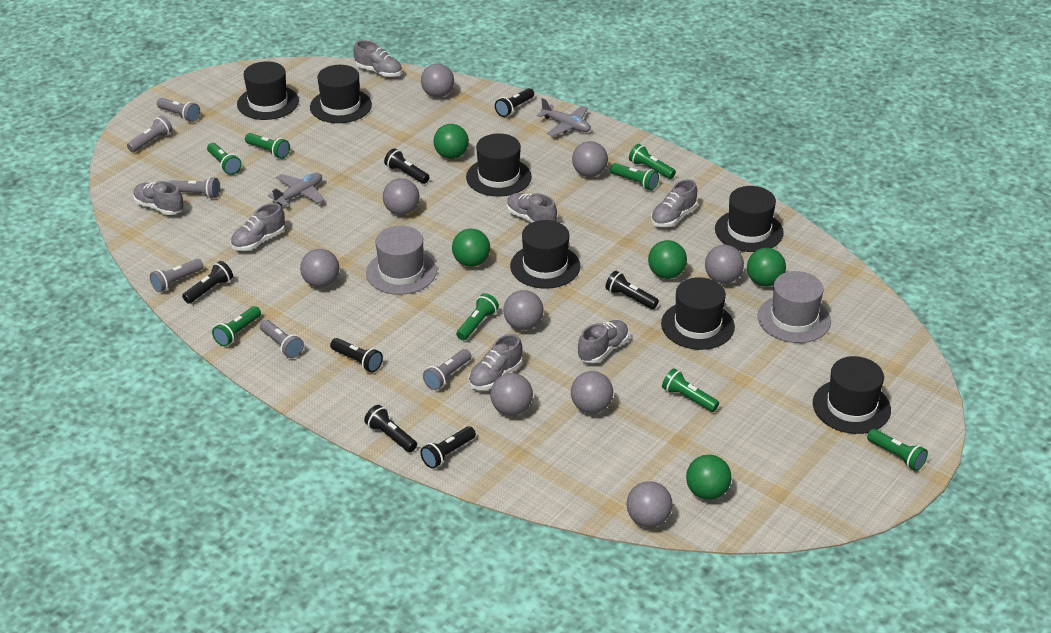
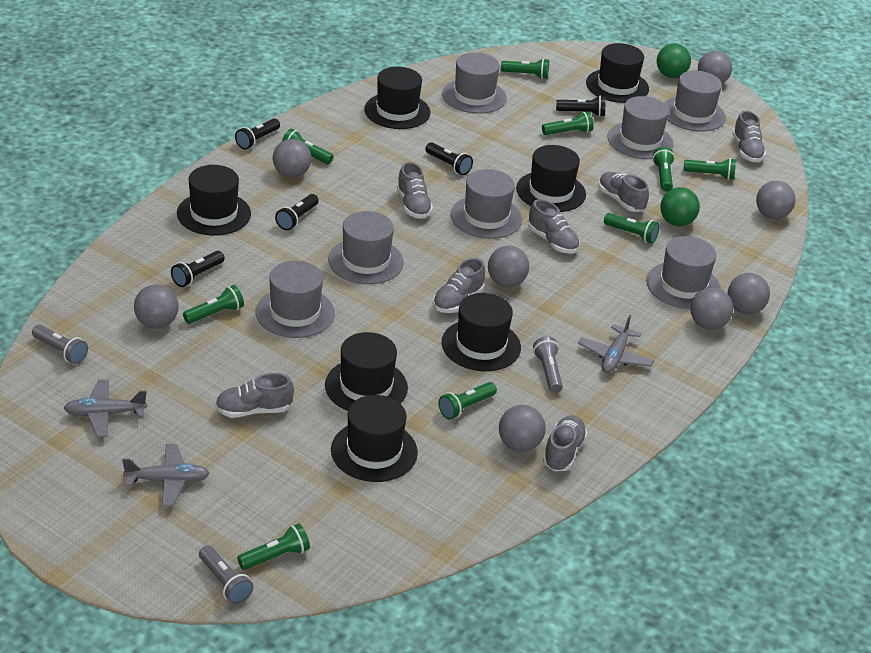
black flashlight: [182,261,233,304] [330,338,383,372] [364,405,417,452] [384,148,429,184] [420,426,476,469] [495,88,534,117] [605,271,659,309] = 7 -> [171,251,225,287] [235,119,280,149] [275,194,319,230] [425,142,473,175] [556,96,606,117] = 5
green ball: [434,124,469,159] [452,229,490,267] [648,240,687,279] [686,455,732,500] [747,248,786,287] = 5 -> [657,43,691,78] [660,187,700,226] = 2
green flashlight: [207,143,242,175] [212,306,261,346] [245,133,290,159] [456,293,499,341] [610,163,659,191] [629,144,676,179] [662,369,719,412] [867,429,928,471] = 8 -> [183,285,244,324] [237,523,310,570] [282,129,333,164] [438,382,497,419] [501,58,549,79] [542,111,594,135] [604,213,660,243] [652,147,675,191] [683,158,736,180] = 9
grey ball: [300,249,339,287] [383,178,420,215] [421,64,454,97] [490,373,533,416] [503,290,544,330] [571,371,613,414] [572,141,608,177] [626,481,672,527] [705,245,744,283] = 9 -> [134,284,179,329] [273,139,311,178] [488,246,529,287] [499,405,546,452] [690,287,733,330] [698,51,732,83] [728,273,770,314] [756,181,796,219] = 8
grey flashlight: [127,116,173,152] [150,259,203,292] [157,98,200,122] [169,177,220,198] [260,320,304,358] [423,349,471,390] = 6 -> [32,325,88,364] [199,545,253,604] [533,336,563,393] = 3
grey hat: [366,226,437,295] [757,271,831,343] = 2 -> [255,261,335,338] [328,211,404,284] [442,52,507,114] [451,169,522,239] [607,96,674,159] [646,236,721,309] [664,71,726,132] = 7
grey plane: [268,173,324,206] [537,98,591,136] = 2 -> [64,379,147,437] [122,444,210,506] [578,314,654,373] = 3

